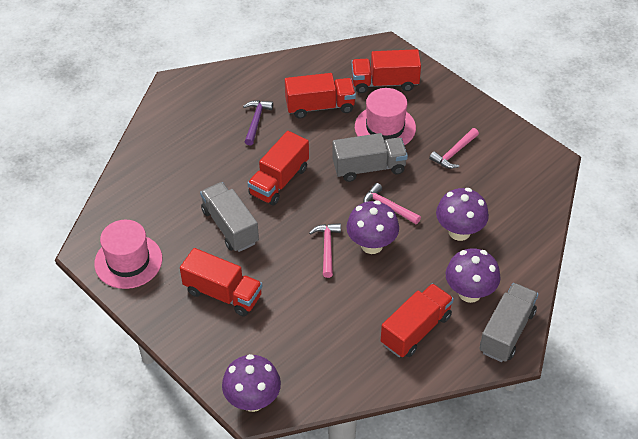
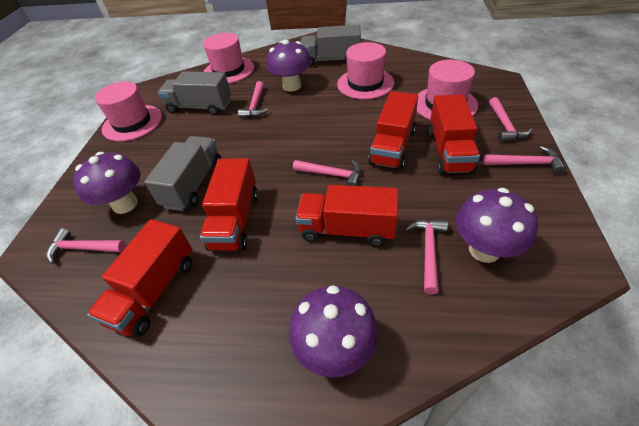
pink hammer: [309,223,341,278] [363,183,421,224] [429,128,479,169] = 3 -> [46,228,126,264] [238,81,268,118] [293,160,361,186] [405,219,448,294] [484,146,566,174] [489,97,532,142] = 6
pink hat: [94,220,162,289] [355,88,416,146] = 2 -> [95,82,162,141] [203,33,254,84] [337,42,394,99] [416,60,478,120] = 4
purple hammer: [243,100,273,146] = 1 -> none = 0

